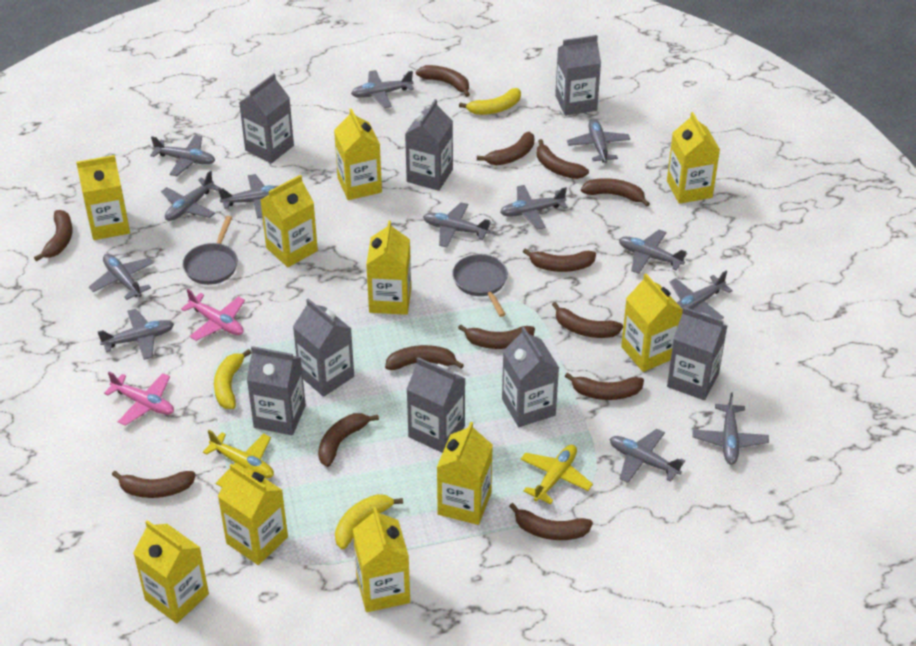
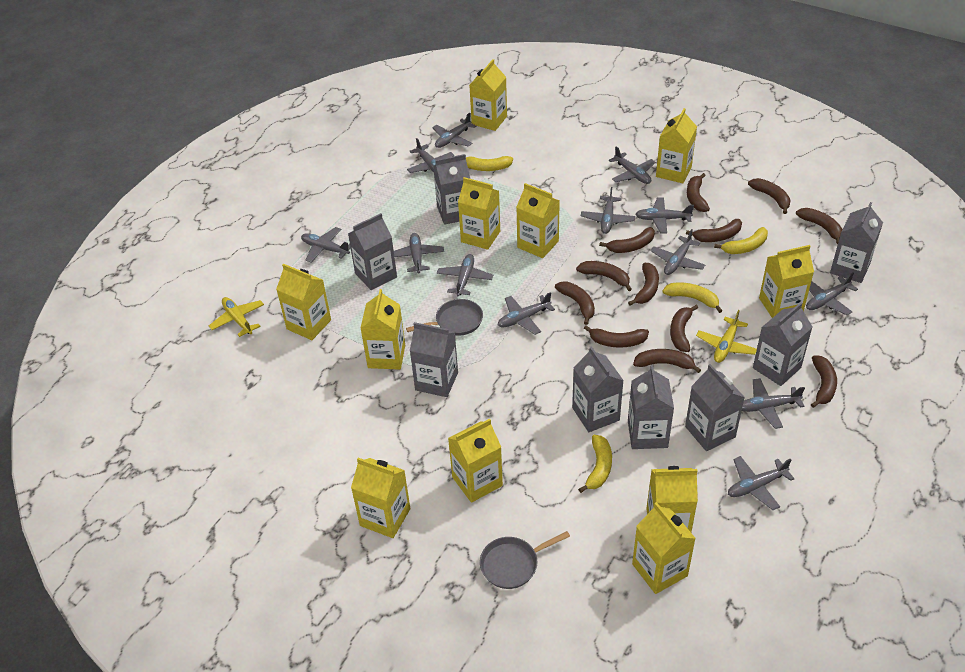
brown banana: [34,210,72,261] [112,471,196,498] [318,413,379,467] [385,345,464,370] [416,65,470,97] [458,324,535,349] [477,132,534,165] [509,503,593,540] [523,248,596,272] [537,139,589,179] [552,302,623,338] [565,372,644,400] [581,178,650,207] = 13 -> [555,282,595,325] [576,261,632,291] [584,325,649,348] [599,227,655,253] [628,263,659,305] [633,349,701,373] [670,305,698,352] [686,219,742,242] [687,173,710,212] [748,178,791,214] [796,208,842,244] [811,355,837,408] = 12
pink plane: [104,372,174,426] [181,289,245,341] = 2 -> none = 0
yellow banana: [214,349,251,409] [335,494,403,550] [459,88,521,115] = 3 -> [466,156,513,171] [578,435,612,493] [662,282,722,313] [714,227,768,254] = 4
yellow carton: [76,155,130,240] [133,520,209,623] [218,464,288,565] [261,175,318,267] [334,108,382,200] [353,507,410,612] [366,220,411,315] [437,422,493,525] [621,274,683,372] [667,112,720,204] = 10 -> [276,264,331,340] [351,458,410,538] [360,289,405,370] [448,419,503,503] [458,177,500,250] [469,59,507,131] [516,183,560,258] [632,502,696,594] [646,466,698,532] [656,108,697,183] [759,245,814,318] = 11

